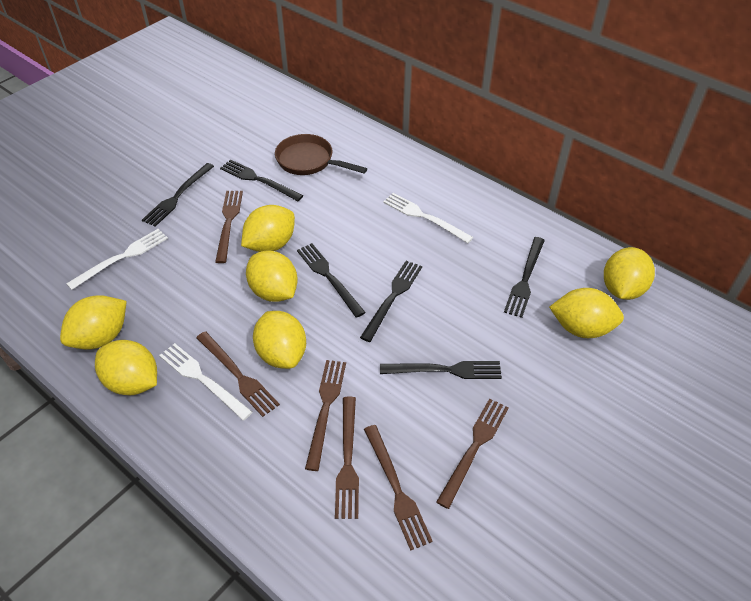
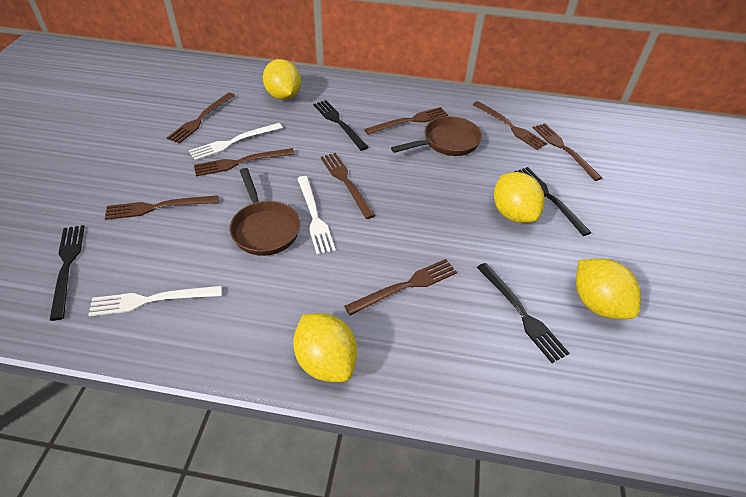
black fork: [142,163,214,227] [220,159,303,201] [297,243,366,318] [360,261,422,342] [380,361,502,379] [504,237,545,318] = 6 -> [50,225,85,321] [313,100,368,151] [477,263,569,363] [515,167,592,236] = 4
brown fork: [196,331,280,417] [215,191,243,263] [305,360,346,471] [335,397,359,519] [364,425,433,551] [436,398,509,509] = 6 -> [105,195,219,220] [167,92,235,144] [194,148,295,176] [321,153,376,219] [344,259,457,316] [364,107,448,135] [472,101,547,150] [533,123,602,181] = 8
brown pan: [275,134,367,175] = 1 -> [230,168,300,256] [391,116,482,156] = 2
yellow lemon: [60,295,127,349] [95,340,157,395] [241,205,295,252] [246,250,298,302] [253,311,306,369] [549,288,624,338] [604,247,655,300] = 7 -> [263,59,301,100] [293,313,357,382] [494,172,545,223] [576,259,641,319] = 4

